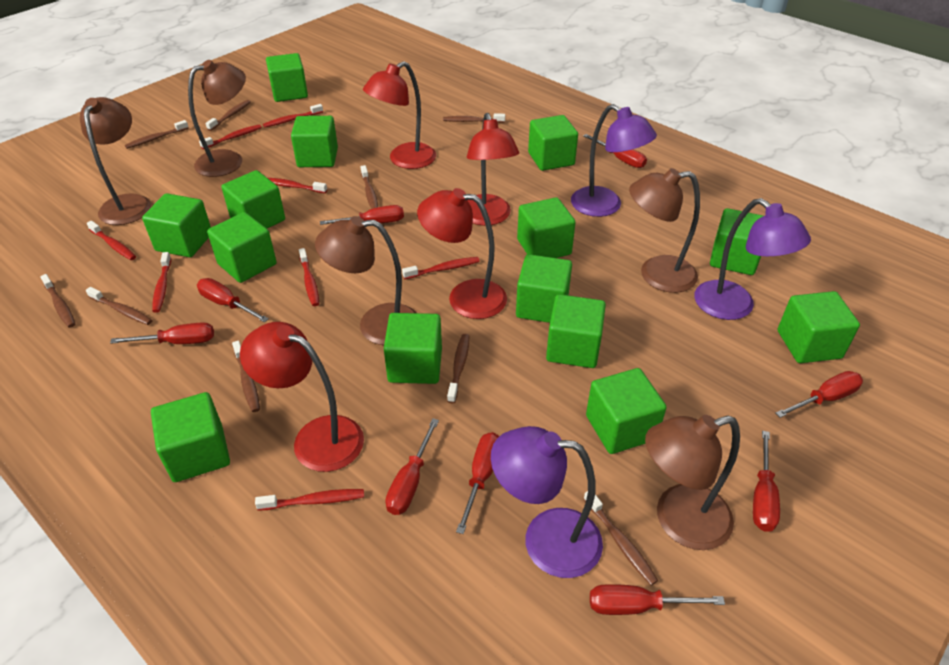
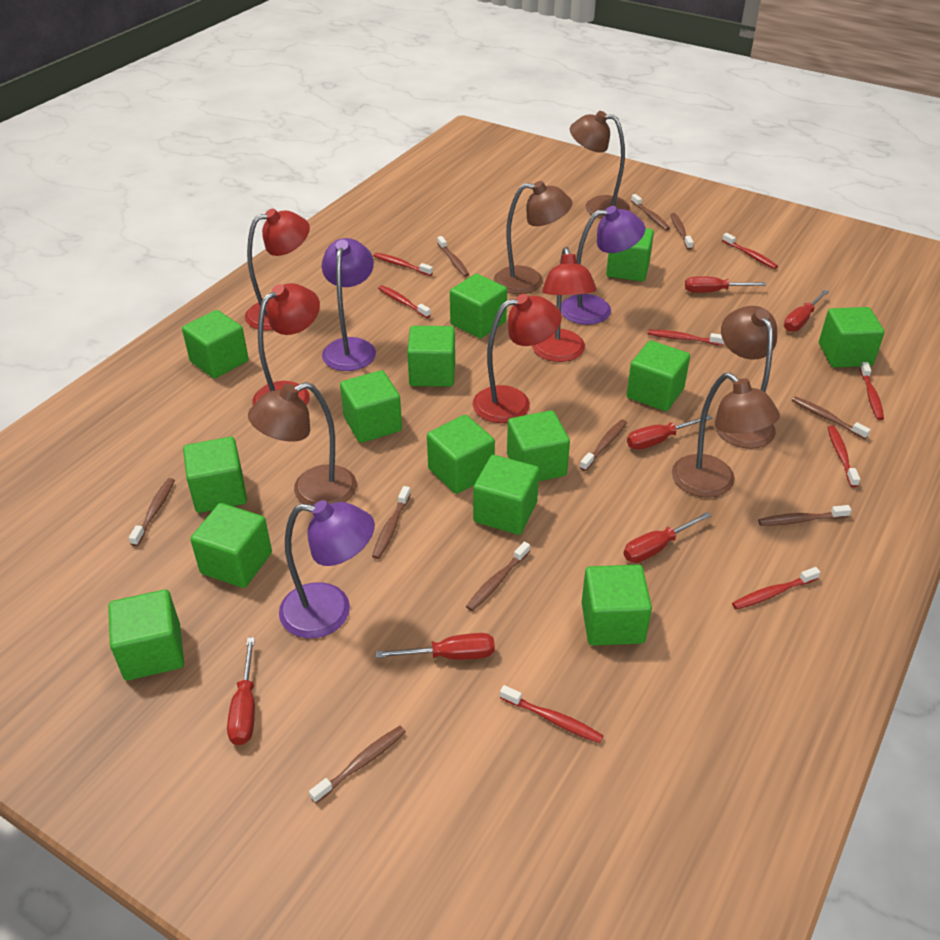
brown toothbrush: [40,274,76,328] [86,287,153,325] [125,120,189,149] [205,100,251,131] [232,341,260,412] [361,165,378,209] [443,113,505,123] [447,334,469,404] [584,491,658,586] = 9 -> [129,478,175,546] [309,726,406,803] [372,486,411,559] [437,236,469,277] [466,542,530,611] [580,419,627,471] [631,194,670,231] [670,213,694,250] [758,505,851,526] [792,396,871,439] = 10
red screwdriver: [110,322,214,344] [197,278,269,323] [320,205,404,225] [385,418,439,515] [456,432,499,534] [583,134,647,168] [590,584,725,615] [753,431,780,532] [776,371,863,418] = 9 -> [227,637,255,745] [376,633,495,660] [624,512,711,563] [627,415,712,450] [685,276,766,293] [784,290,829,332] = 6

